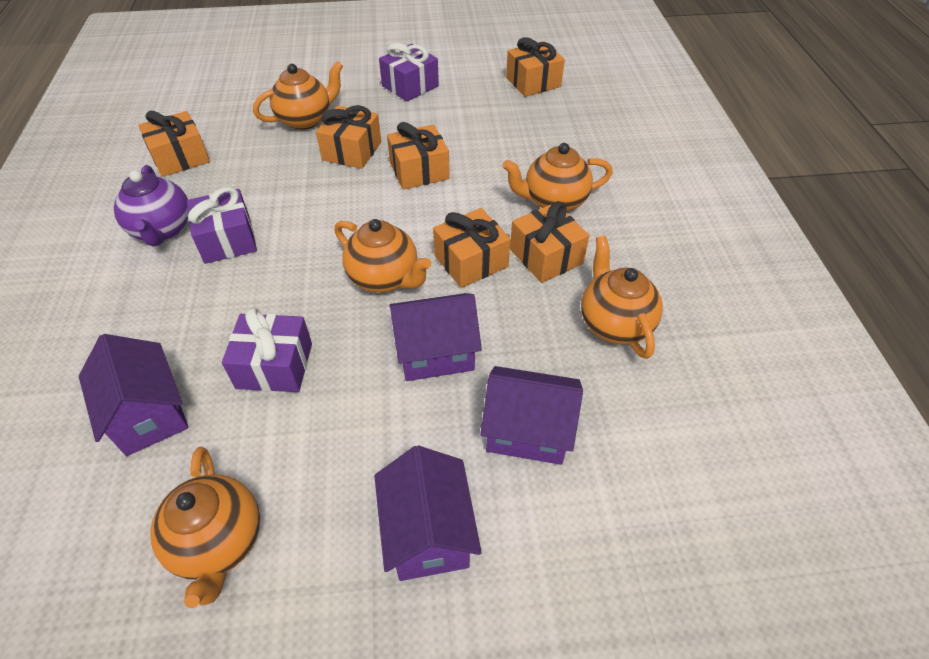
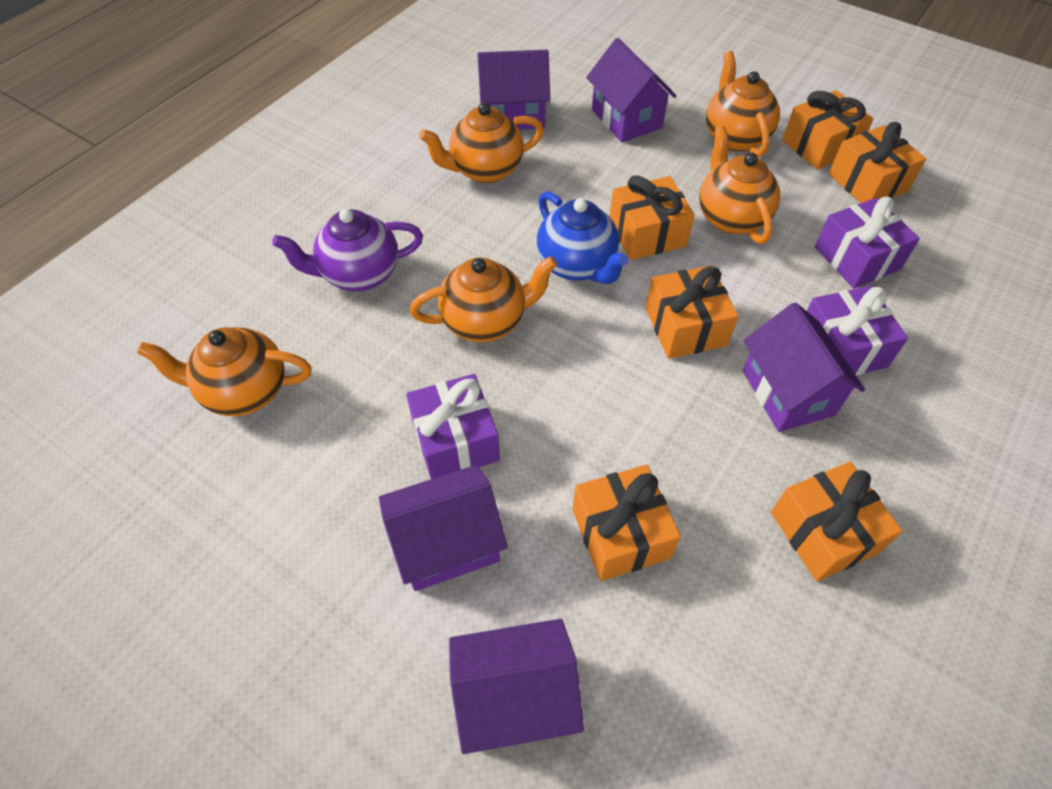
blue teapot: none = 0 -> [537,191,629,284] = 1
purple house: [79,334,188,456] [374,445,482,581] [389,293,482,381] [480,366,583,465] = 4 -> [379,465,508,591] [449,619,584,754] [478,50,550,130] [586,38,677,142] [743,302,865,432] = 5

